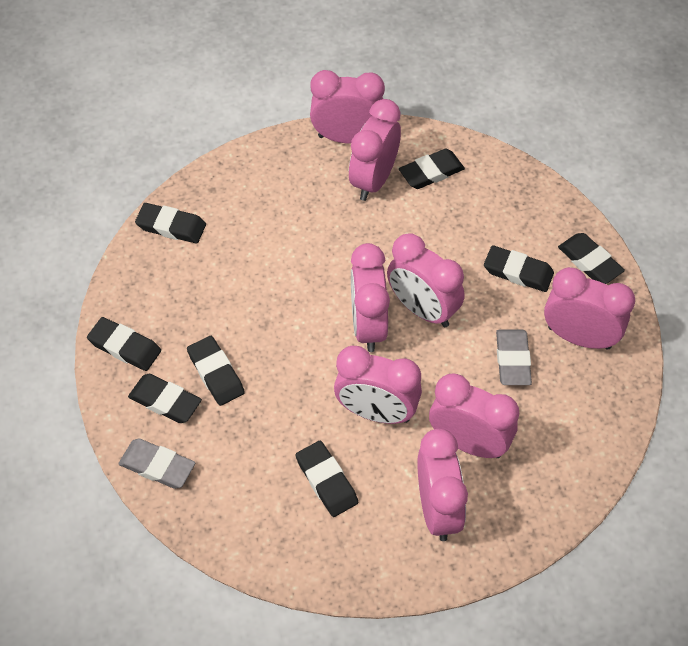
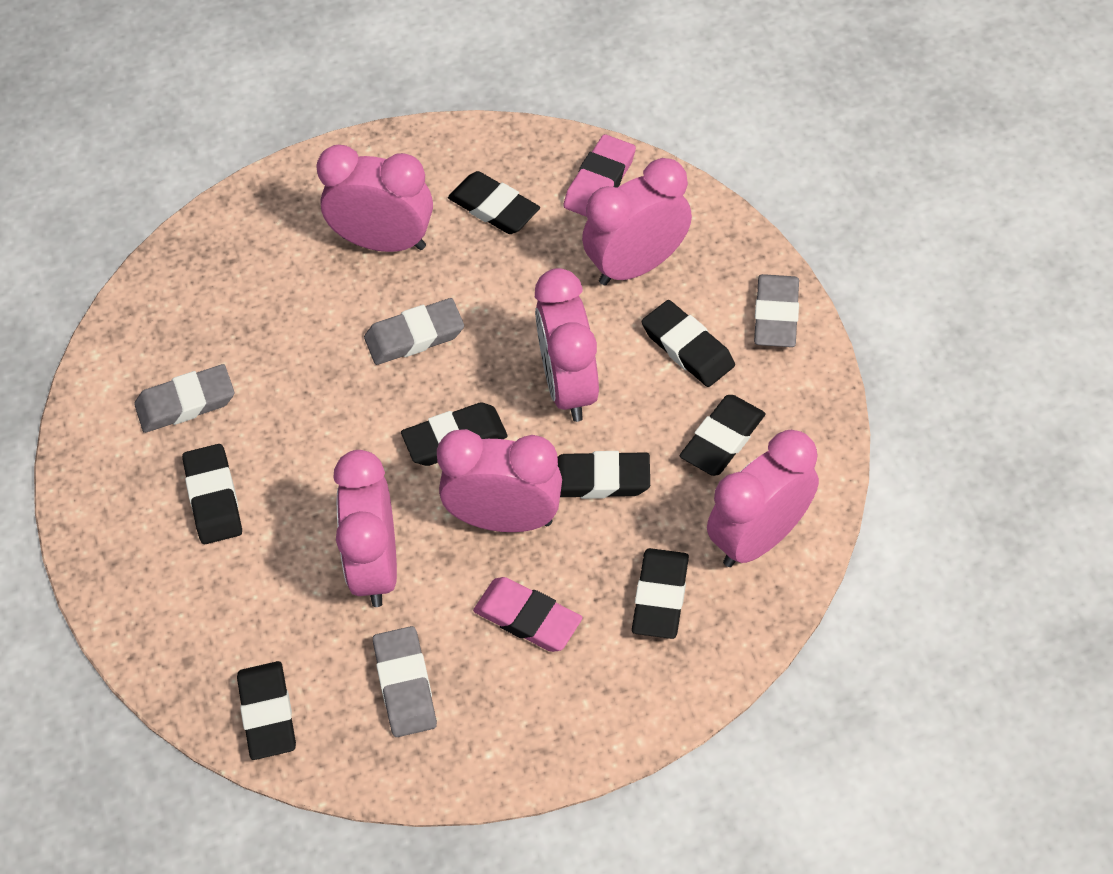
grey eraser: [119,438,195,489] [496,330,532,385] = 2 -> [134,364,234,433] [364,298,464,365] [373,626,437,737] [754,274,799,347] = 4
pink clock: [310,70,385,143] [334,346,422,424] [349,99,401,201] [351,243,390,352] [387,233,465,327] [417,429,468,541] [429,373,519,458] [544,267,635,350] = 8 -> [316,145,433,252] [333,450,397,607] [437,429,562,532] [535,268,599,422] [582,158,692,285] [707,430,819,567] = 6
pink eraser: none = 0 -> [473,577,583,652] [563,134,636,216] = 2

